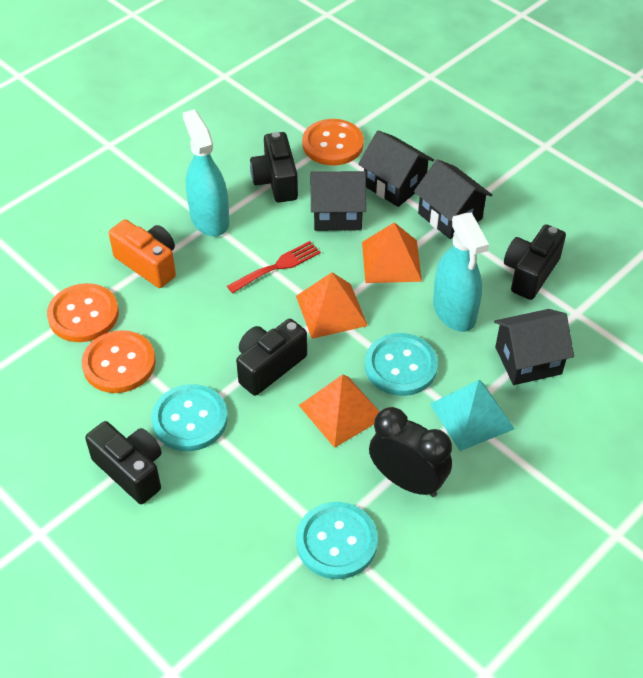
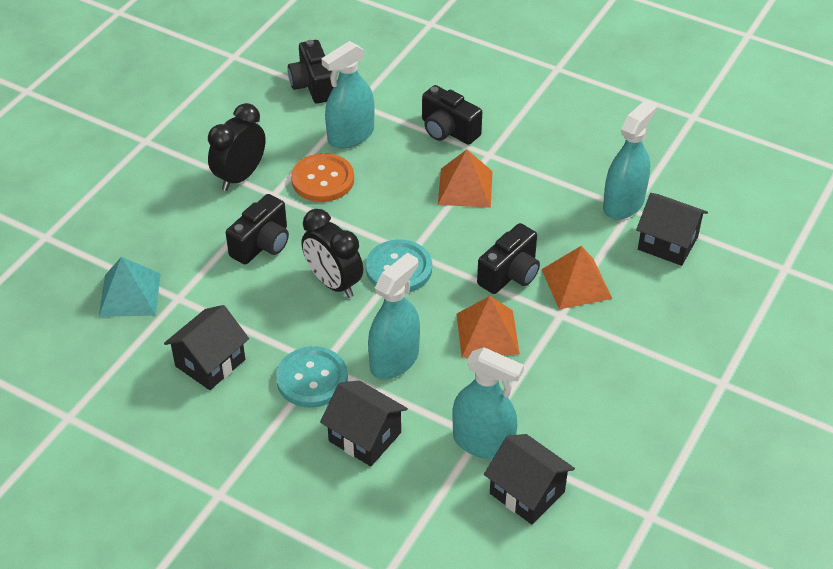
black clock: [369,407,452,497] = 1 -> [208,103,266,191] [302,209,363,298] = 2
orange button: [47,283,119,342] [82,330,156,393] [302,119,364,165] = 3 -> [291,153,354,202] = 1
orange camera: [109,219,176,288] = 1 -> none = 0
red fork: [227,241,321,293] = 1 -> none = 0
turquoise button: [151,384,228,451] [296,502,378,579] [365,333,438,396] = 3 -> [276,346,348,408] [366,239,432,292] = 2
turquoise spray bottle: [183,110,229,237] [433,212,489,332] = 2 -> [321,41,374,149] [368,252,420,379] [452,347,524,460] [603,99,657,220] = 4

